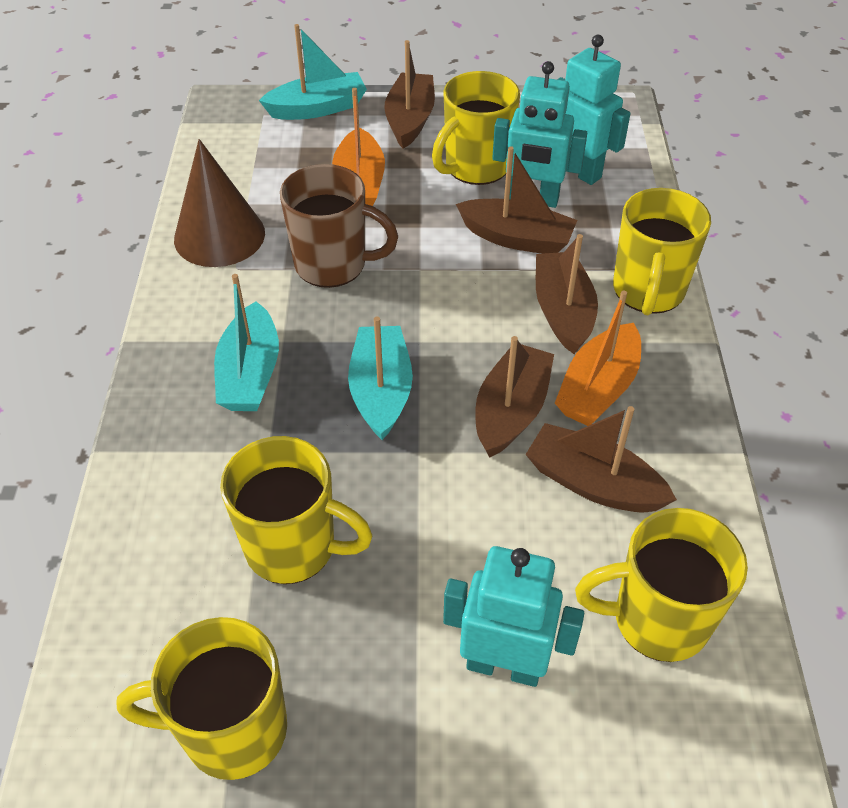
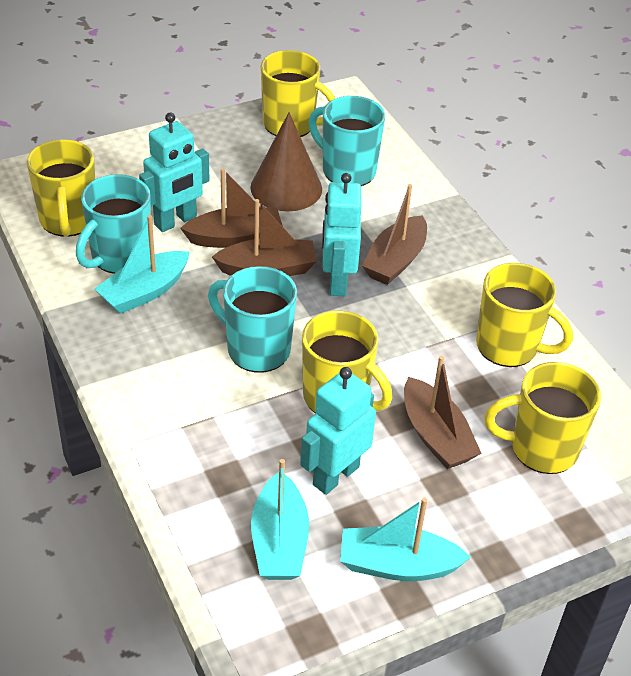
brown boat: [384,40,435,149] [456,146,577,254] [475,336,554,458] [525,406,677,513] [536,234,598,354] = 5 -> [180,168,283,248] [212,199,317,276] [362,184,427,285] [404,356,482,469] = 4
brown mug: [280,164,398,288] = 1 -> none = 0
orange boat: [332,88,385,206] [555,290,641,426] = 2 -> none = 0
turquoise mug: none = 0 -> [76,174,151,274] [208,266,297,372] [309,96,385,186] = 3

